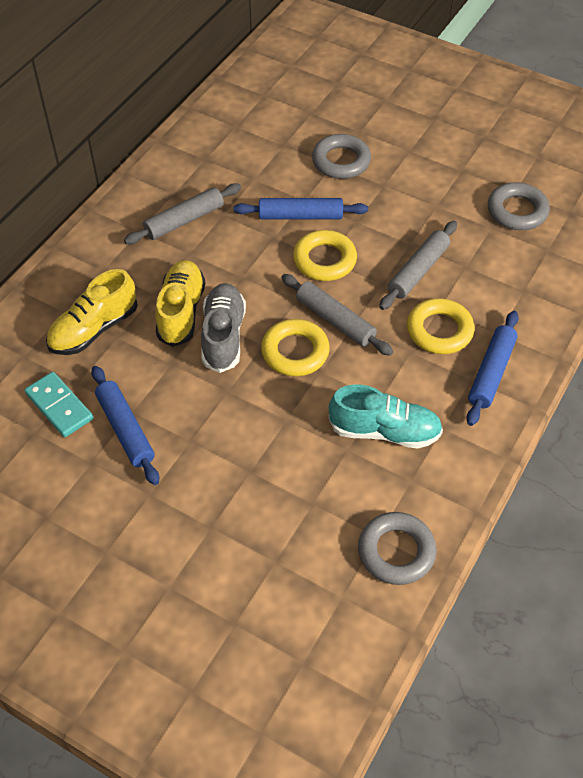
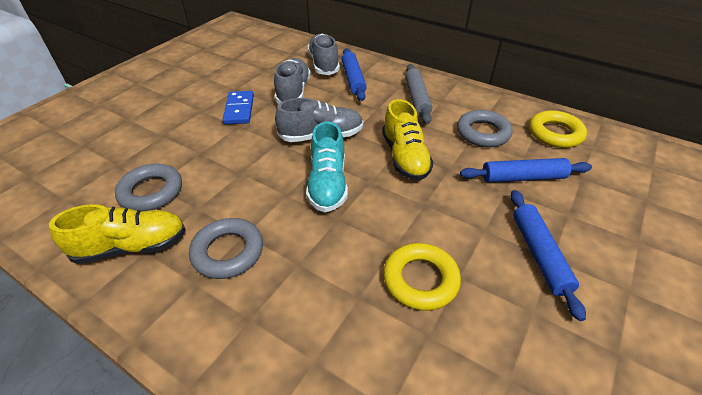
blue domino: none = 0 -> [223,91,254,124] = 1
grey rolling pin: [124,183,241,244] [281,274,393,356] [379,221,457,310] = 3 -> [405,64,432,124] = 1
grey shoe: [201,283,246,373] = 1 -> [274,58,311,104] [275,98,363,142] [307,34,340,75] = 3
turquoise domino: [24,372,93,437] = 1 -> none = 0
yellow ring: [261,319,330,376] [293,230,357,281] [407,298,474,354] = 3 -> [383,243,461,311] [529,110,587,148] = 2

